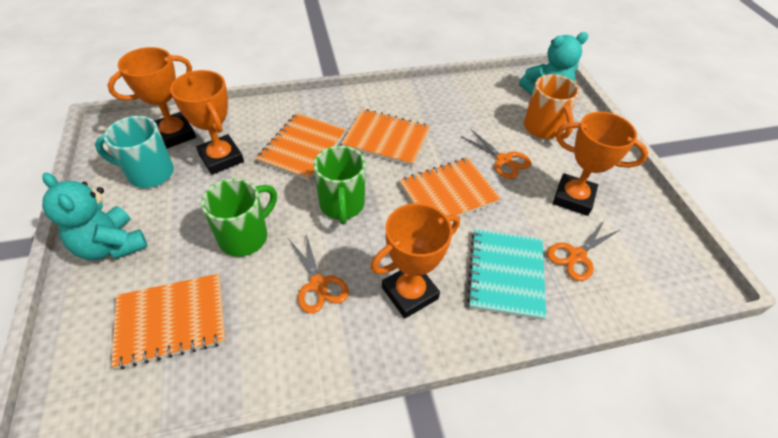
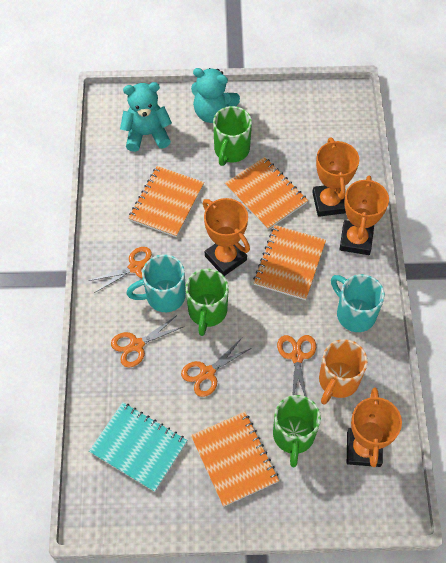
green mug: [201,179,277,257] [313,146,366,224] = 2 -> [186,269,229,336] [213,106,252,166] [273,395,321,467] = 3
orange scissors: [289,234,349,314] [460,129,532,179] [547,220,619,281] = 3 -> [89,247,152,293] [111,316,185,368] [181,338,251,397] [277,335,316,397] = 4
turquoise mug: [95,116,174,188] = 1 -> [126,254,186,312] [331,274,385,332] = 2

